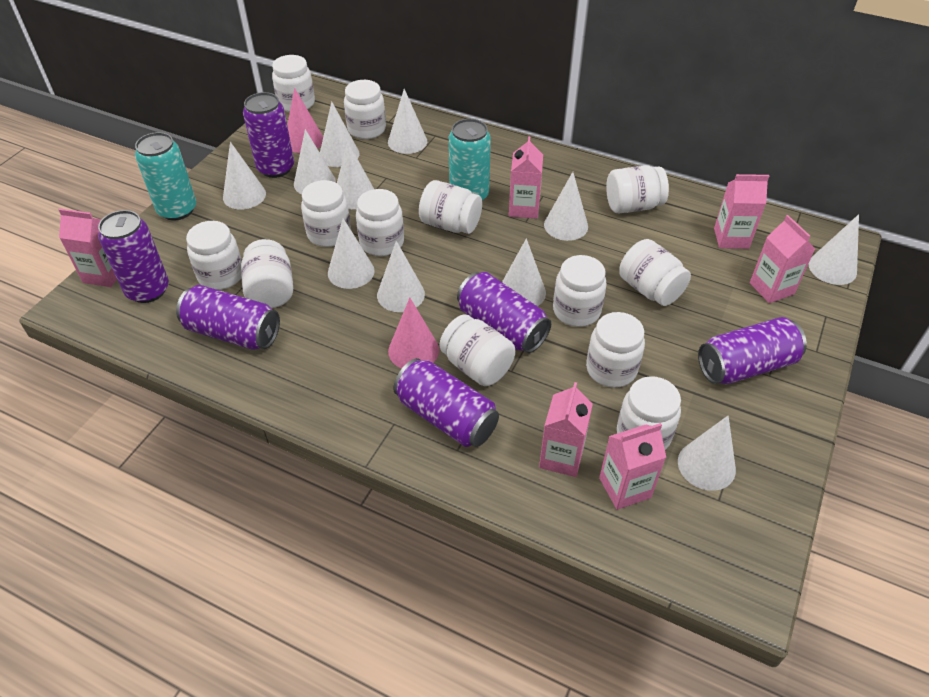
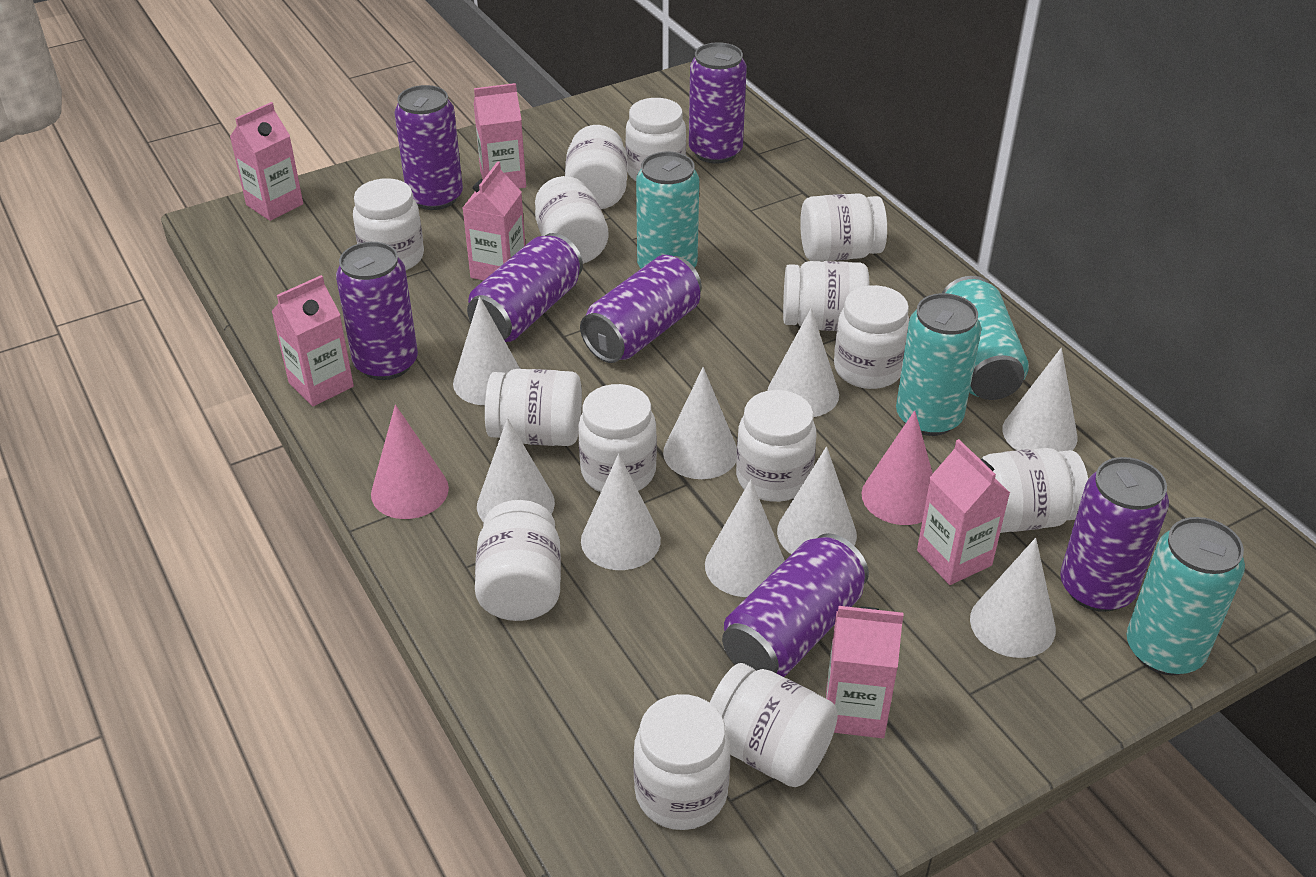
purple can: [98,210,169,303] [176,285,280,350] [243,92,294,178] [393,358,499,447] [457,272,551,353] [698,317,807,384] = 6 -> [336,242,418,380] [394,85,463,210] [467,233,583,342] [580,255,702,363] [689,42,747,164] [722,533,869,677] [1060,457,1169,612] = 7
turquoise can: [135,132,196,221] [449,119,491,201] = 2 -> [636,152,699,269] [896,293,981,436] [942,276,1029,400] [1127,517,1245,675] = 4
white cone: [223,142,266,210] [294,129,336,194] [320,101,360,167] [328,218,375,289] [337,142,374,209] [377,241,425,312] [388,89,427,154] [502,238,546,306] [544,172,588,241] [678,416,736,491] [809,214,859,285] = 11 -> [453,297,520,405] [477,418,555,522] [581,454,661,570] [663,367,737,479] [705,479,785,597] [767,308,839,417] [777,447,857,554] [970,538,1056,658] [1002,348,1078,452] = 9
white jar: [186,221,242,290] [241,239,293,308] [272,55,315,112] [301,180,351,247] [344,80,386,139] [356,189,404,256] [419,180,482,234] [439,314,515,386] [553,255,607,327] [586,312,645,388] [606,165,669,213] [617,376,681,450] [619,239,691,306] = 13 -> [353,178,424,270] [475,500,561,621] [485,369,582,446] [535,176,608,264] [565,125,627,209] [578,384,657,492] [625,98,686,181] [633,694,730,830] [710,663,838,787] [736,390,817,502] [783,261,869,331] [800,193,887,261] [834,285,909,389] [982,448,1088,533] = 14

